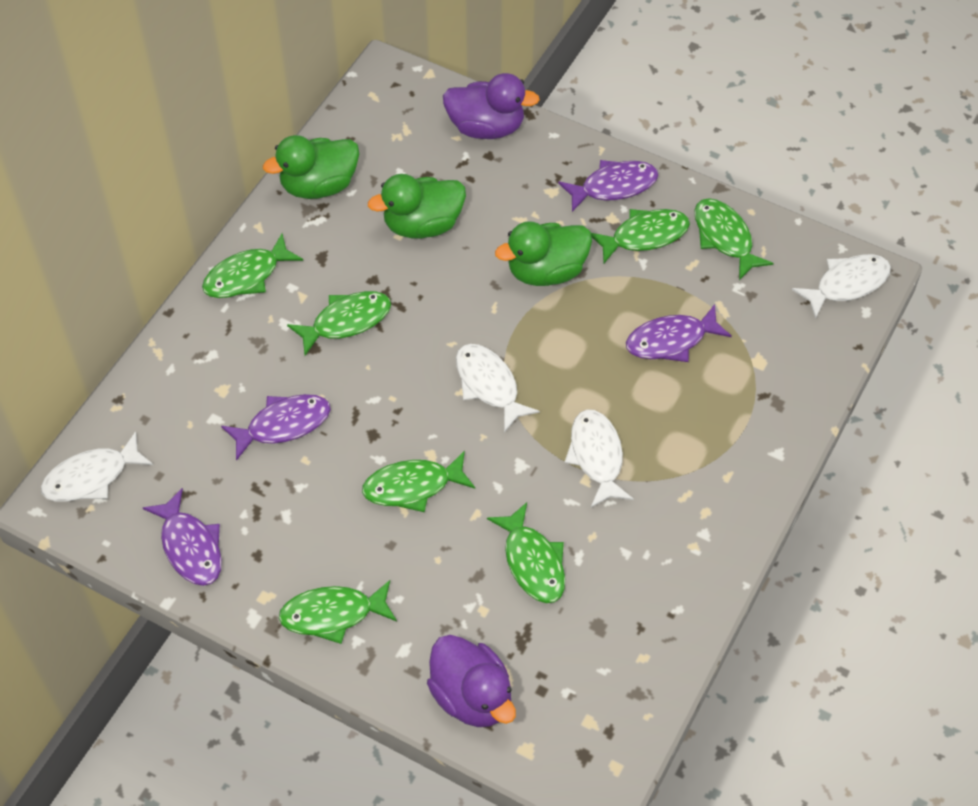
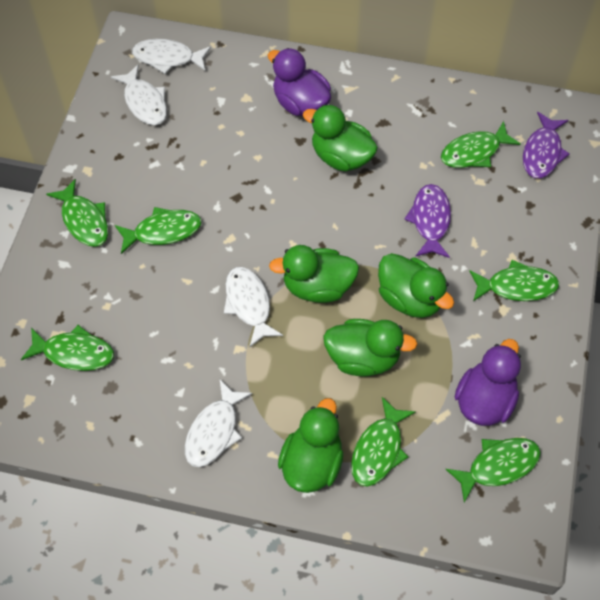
green duck: [263,135,359,199] [368,174,466,238] [495,221,592,286] = 3 -> [269,245,359,303] [278,398,344,493] [303,105,378,171] [323,319,417,376] [378,253,454,318] = 5
purple fish: [143,488,222,586] [221,394,331,461] [558,160,658,212] [626,304,732,362] = 4 -> [404,184,451,258] [523,112,570,178] = 2

